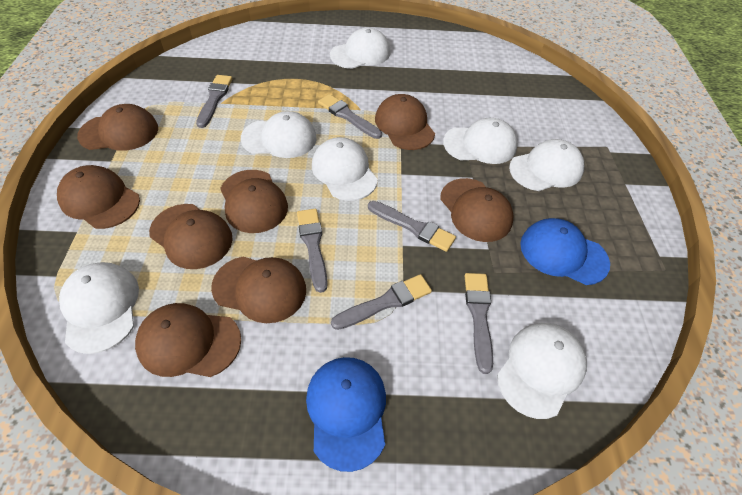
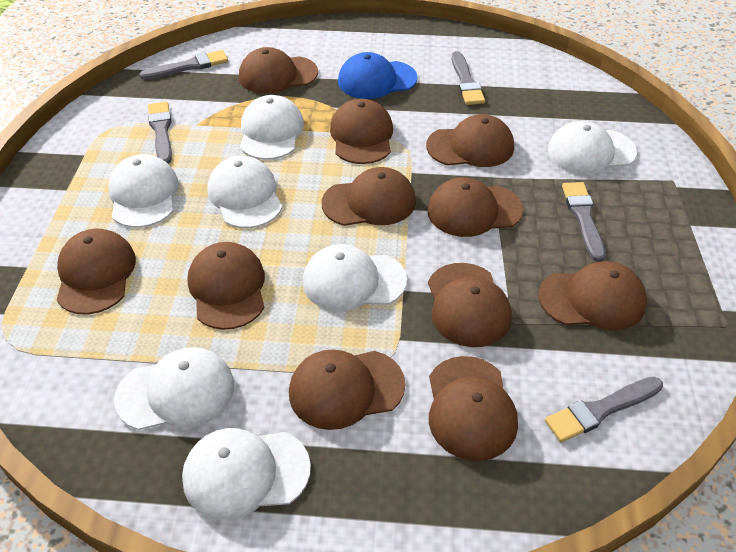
blue cap: [306,357,386,472] [520,218,610,285] = 2 -> [338,52,418,99] = 1
brown cap: [57,165,140,229] [77,104,158,151] [135,303,241,377] [149,204,233,269] [211,257,306,323] [220,170,288,233] [375,94,435,150] [440,178,513,242] = 8 -> [57,229,136,315] [188,242,265,330] [239,47,318,94] [289,349,405,430] [322,167,416,226] [330,99,393,164] [426,114,514,167] [427,177,523,237] [428,263,512,347] [429,356,518,461] [538,261,647,330] = 11
grey brush: [196,75,232,128] [297,209,328,293] [318,94,382,139] [331,274,432,330] [368,201,456,252] [465,273,493,374] = 6 -> [139,50,228,80] [148,102,172,164] [451,51,485,105] [545,377,663,442] [562,182,605,262] = 5

